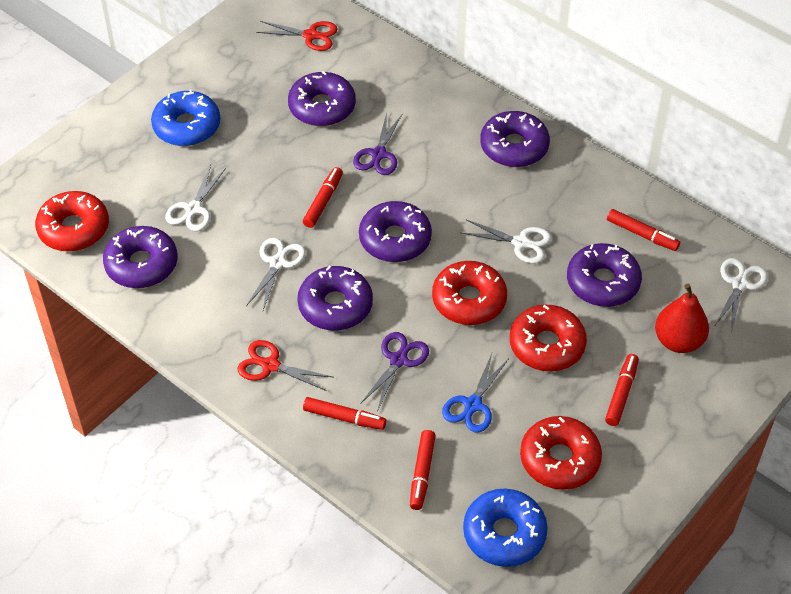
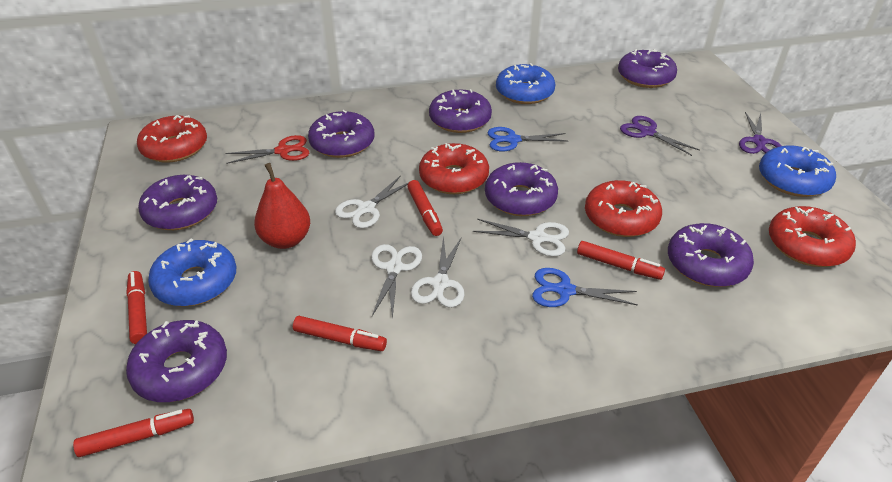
blue donut: [151,90,220,146] [463,489,548,567] = 2 -> [148,238,236,307] [496,63,555,104] [759,145,836,197] = 3
blue scissors: [442,354,508,433] = 1 -> [487,127,568,151] [532,268,638,307] = 2
purple donut: [103,226,178,288] [288,71,356,126] [297,265,373,331] [359,201,432,262] [480,111,550,167] [567,243,642,307] = 6 -> [126,320,227,402] [138,175,217,230] [308,110,374,158] [429,89,492,133] [485,162,558,216] [618,49,677,88] [668,223,754,287] = 7
red scissors: [238,340,333,391] [256,21,338,51] = 2 -> [225,135,309,164] = 1

